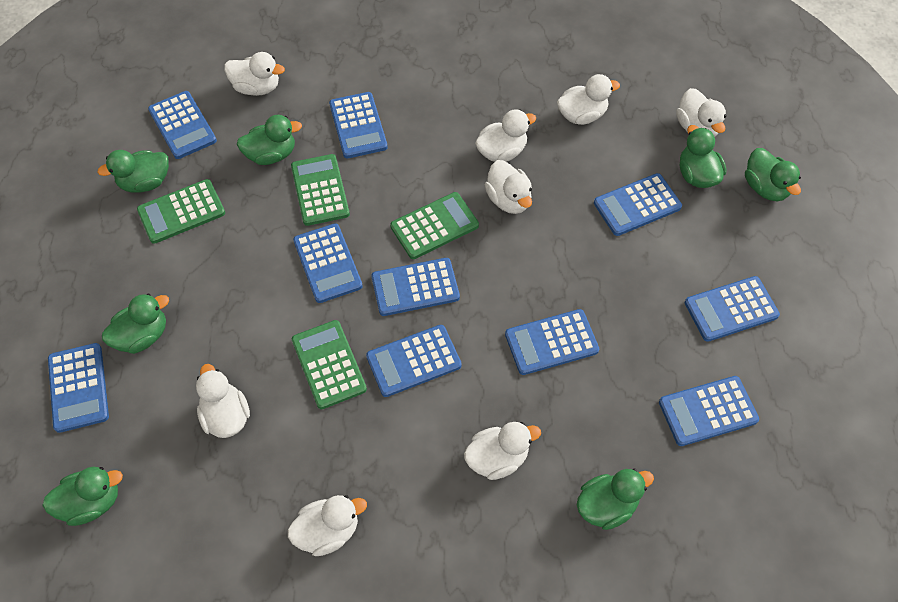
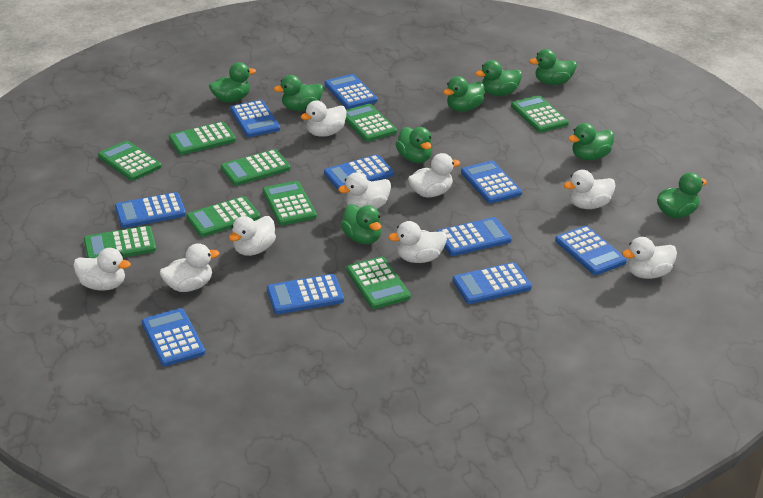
green calculator: [137,179,225,244] [291,154,350,226] [292,320,367,409] [390,192,479,259] = 4 -> [84,226,156,258] [98,141,162,181] [169,122,236,155] [186,196,260,237] [221,149,291,186] [263,181,317,226] [345,104,397,142] [346,257,411,309] [511,95,569,133] = 9
green duck: [42,467,123,526] [97,150,169,193] [102,293,169,354] [237,115,302,165] [577,469,654,530] [680,125,727,188] [745,148,801,201] = 7 -> [209,62,256,103] [274,75,323,111] [341,204,381,244] [396,127,432,163] [443,76,485,112] [475,60,522,96] [529,49,577,85] [568,123,614,160] [657,172,707,218] = 9
white duck: [196,364,250,438] [224,52,285,96] [288,495,367,556] [464,422,541,480] [475,110,536,162] [485,160,532,214] [557,74,620,125] [676,88,726,137] = 8 -> [73,248,131,291] [160,243,219,292] [229,216,276,256] [301,100,347,137] [338,172,391,209] [388,221,447,263] [408,153,460,197] [564,170,616,209] [622,237,677,279] = 9

